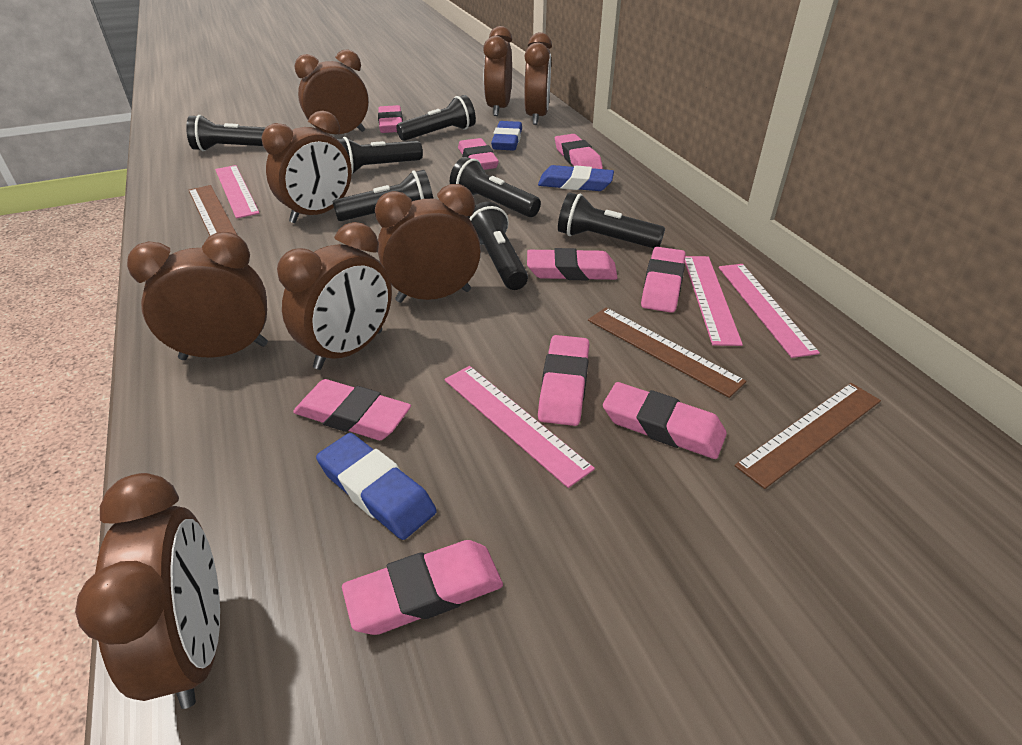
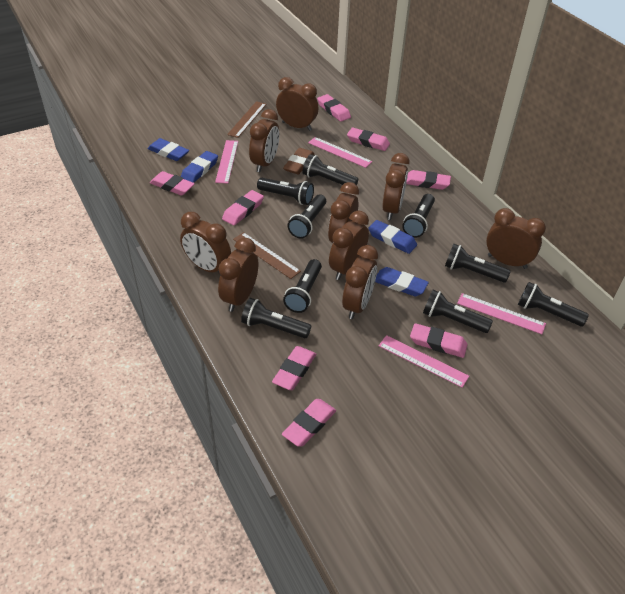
black flashlight: [186,115,266,151] [333,170,433,221] [337,137,423,174] [396,95,476,141] [450,157,541,217] [468,202,528,290] [558,192,665,248] = 7 -> [241,298,311,338] [257,178,314,205] [283,259,322,313] [287,194,326,239] [303,154,358,185] [402,194,435,238] [423,290,493,333] [445,244,511,283] [518,282,589,326] = 9
blue eraser: [316,433,437,540] [491,121,522,151] [538,165,614,191] = 3 -> [148,138,189,161] [181,151,218,183] [368,220,417,254] [375,267,429,296] = 4
brown clock: [75,473,220,709] [127,232,268,360] [262,110,352,223] [277,222,392,370] [295,49,369,135] [375,184,481,303] [483,26,512,116] [524,32,552,125] = 8 -> [180,212,231,272] [218,238,258,312] [249,109,279,172] [276,77,319,131] [328,182,359,243] [329,210,369,280] [342,245,378,319] [382,153,410,220] [486,208,546,269] = 9
brown eraser: none = 0 -> [283,148,314,174] = 1
brown ruler: [189,185,237,236] [588,308,746,398] [734,383,881,489] = 3 -> [227,101,267,138] [233,232,301,279] = 2
pink eraser: [293,379,411,440] [342,540,503,635] [378,105,403,133] [458,138,499,170] [527,248,618,280] [538,335,589,426] [555,134,603,169] [603,382,727,459] [641,247,686,313] = 9 -> [150,171,195,196] [222,190,264,226] [272,346,316,390] [282,399,336,447] [317,94,351,122] [347,127,390,151] [406,170,451,190] [410,323,467,358] = 8

